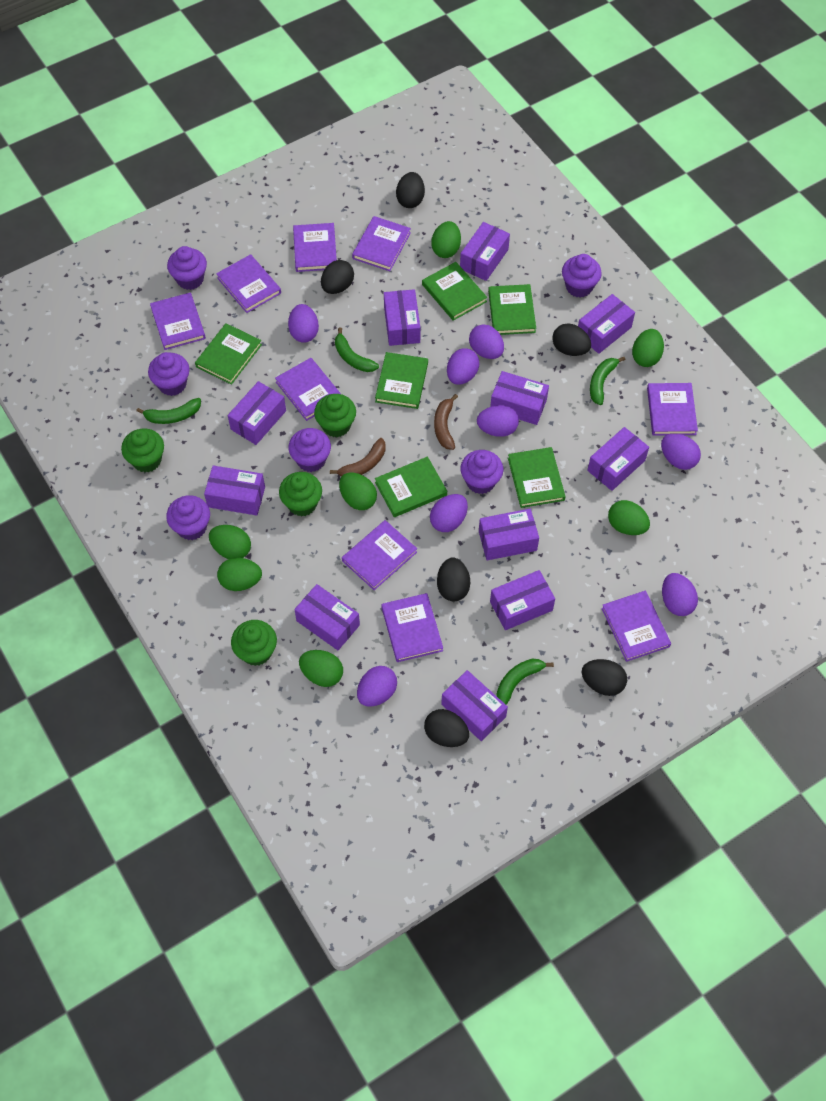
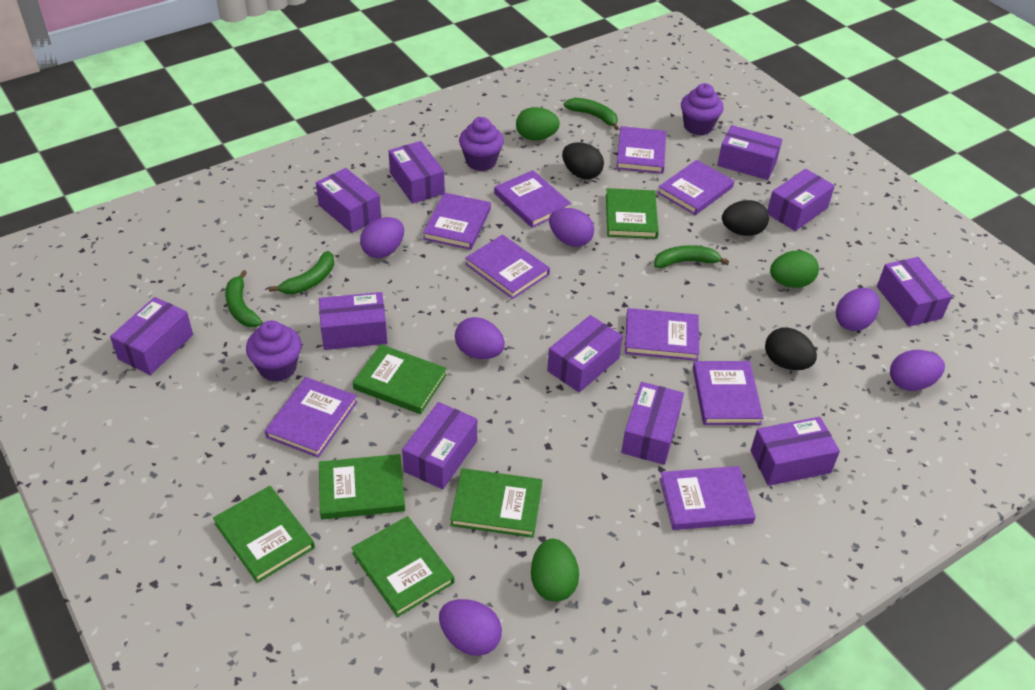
black egg: [321,260,354,294] [396,172,425,208] [424,709,469,747] [437,557,470,601] [552,323,591,356] [582,659,627,696] = 6 -> [562,142,604,179] [722,200,769,236] [765,327,817,370] = 3
brown banana: [330,438,385,477] [434,394,458,450] = 2 -> none = 0
green cupcake: [121,429,164,473] [231,620,277,666] [279,472,322,516] [314,394,356,437] = 4 -> none = 0
green egg: [209,525,251,559] [217,558,262,591] [299,650,343,687] [339,473,377,510] [431,221,461,258] [608,500,650,535] [632,329,664,367] = 7 -> [516,107,560,141] [531,539,579,602] [770,251,819,288] = 3
purple cupcake: [148,352,190,396] [166,495,210,540] [167,246,207,290] [288,428,331,472] [461,450,503,494] [562,254,602,298] = 6 -> [246,320,302,382] [459,117,504,171] [681,83,724,135] = 3
purple egg: [288,304,319,343] [357,666,397,706] [430,494,468,532] [447,348,480,385] [469,324,504,359] [477,405,519,437] [661,433,701,470] [662,573,698,616] = 8 -> [360,217,404,258] [439,599,502,656] [455,317,505,359] [549,208,594,247] [836,288,880,331] [890,350,945,391] = 6

